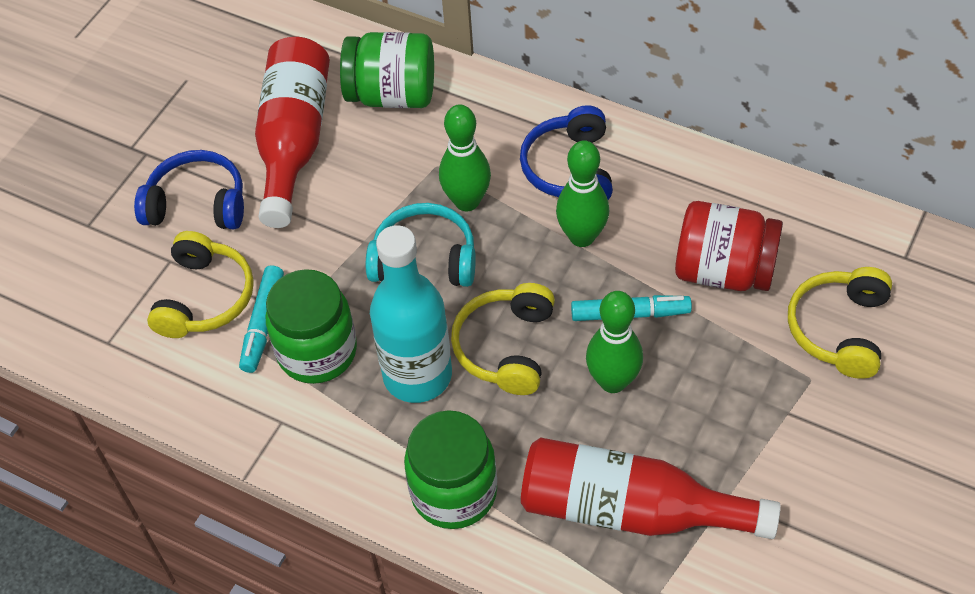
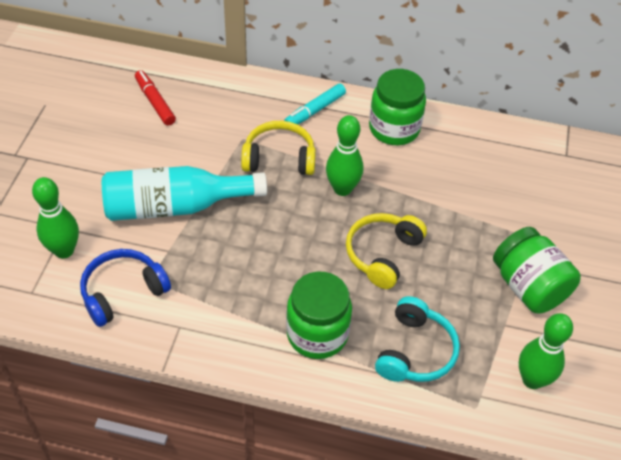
blue headphones: [134,150,244,229] [520,105,613,200] = 2 -> [80,249,171,327] = 1
red bottle: [255,37,330,228] [521,437,781,539] = 2 -> none = 0
red jar: [675,201,783,291] = 1 -> none = 0
red marker: none = 0 -> [135,70,176,126] = 1
turquoise marker: [239,265,284,373] [571,295,692,321] = 2 -> [284,84,346,125] = 1
yellow headphones: [147,231,254,338] [451,283,555,395] [788,267,892,379] = 3 -> [241,121,316,175] [346,213,427,289] = 2

